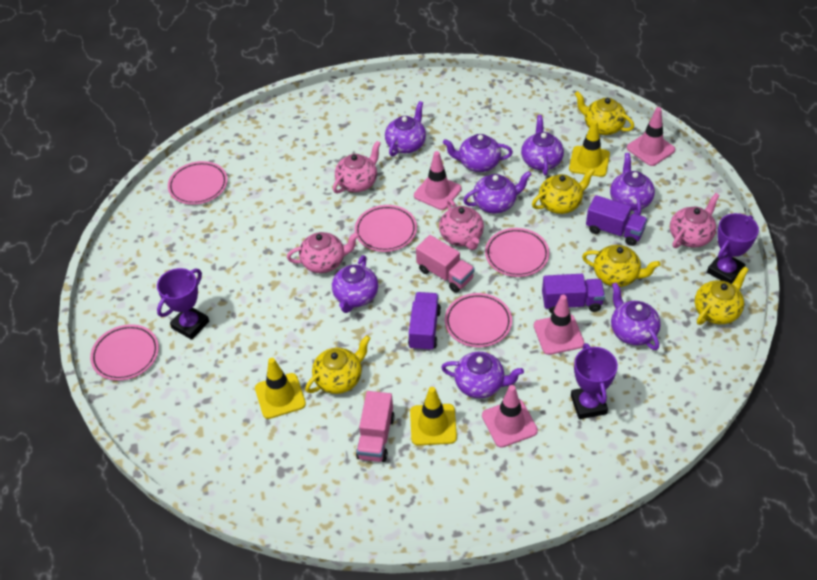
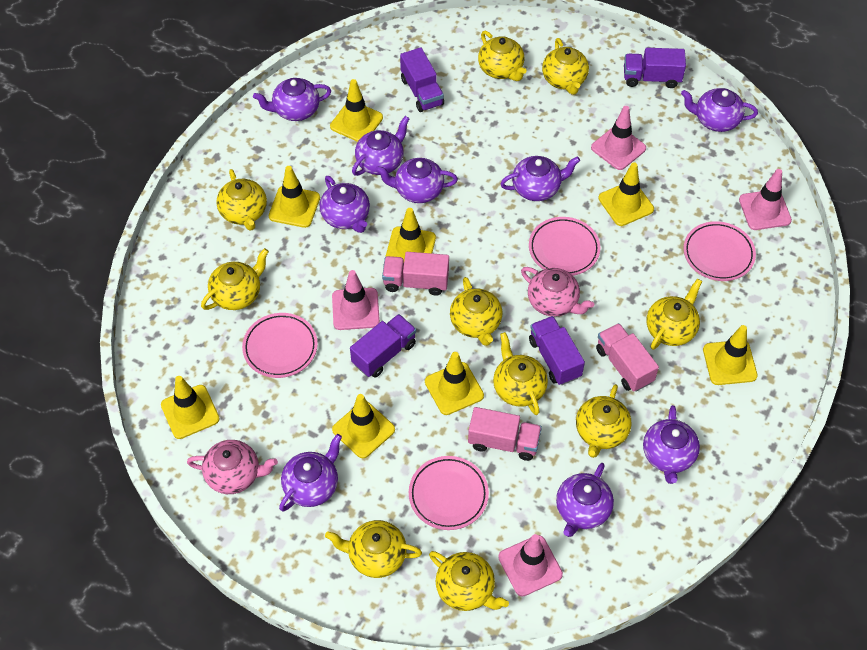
pink plate: [90,324,159,381] [168,161,228,205] [355,205,417,252] [445,293,512,347] [485,228,549,277] = 5 -> [242,313,318,378] [409,456,489,530] [529,217,600,276] [684,221,756,281] = 4
pink teapot: [287,232,360,273] [333,141,381,194] [439,199,484,250] [670,193,720,248] = 4 -> [187,440,278,494] [521,267,594,317] = 2
pink truck: [356,391,395,462] [416,235,475,293] = 2 -> [382,252,449,296] [468,407,542,461] [596,323,659,392] = 3
purple teapot: [332,255,378,313] [385,101,426,156] [441,352,524,398] [443,134,513,172] [463,171,532,213] [521,115,564,175] [610,153,655,215] [611,282,661,350] = 8 -> [253,78,331,121] [279,434,342,512] [320,176,370,233] [352,116,410,176] [376,158,458,203] [500,156,580,201] [556,463,614,537] [643,405,700,484] [681,88,758,132] = 9
purple trophy: [157,268,209,340] [571,343,618,419] [707,213,759,284] = 3 -> none = 0
purple truck: [408,292,441,351] [542,274,605,314] [586,195,648,246] = 3 -> [350,314,416,378] [400,47,444,112] [529,316,585,385] [624,48,686,88] = 4
yellow teapot: [305,335,371,394] [532,168,595,214] [575,91,634,135] [582,245,661,287] [695,266,749,325] = 5 -> [201,248,269,310] [216,169,267,231] [325,520,422,578] [429,551,509,611] [450,277,502,346] [478,31,527,81] [493,332,548,415] [542,38,589,95] [576,384,632,458] [647,279,702,350] = 10
yellow traffic cone: [255,358,306,419] [410,387,457,446] [569,120,610,177] = 3 -> [161,376,220,439] [269,166,320,228] [330,79,383,142] [332,394,395,458] [385,208,436,260] [425,352,484,415] [598,162,654,226] [703,325,758,385] = 8

